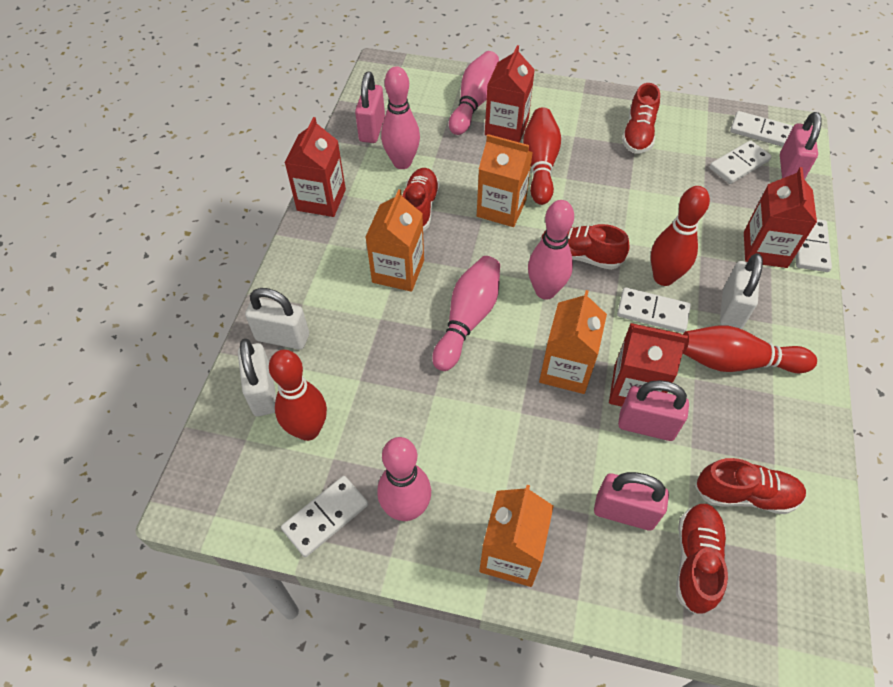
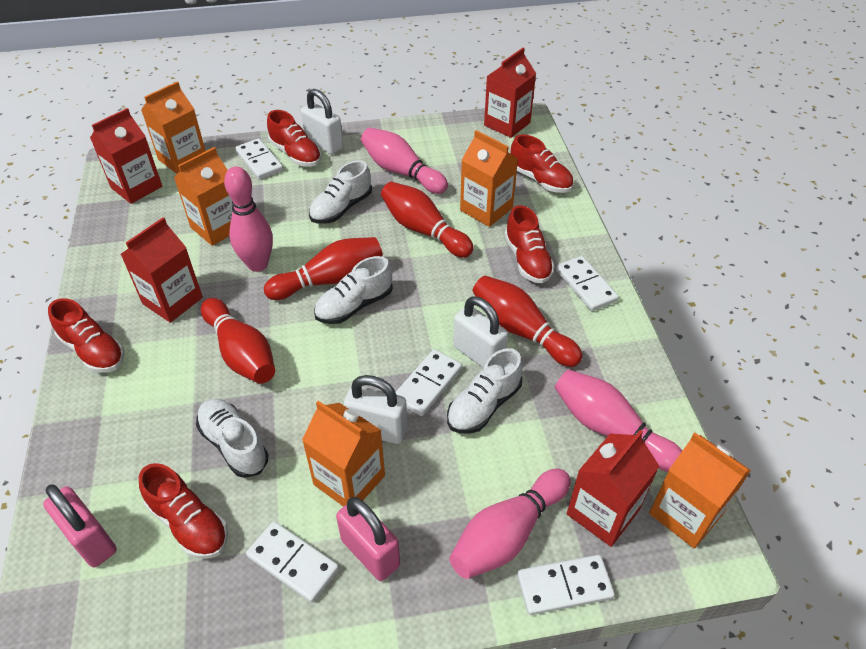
orange carton: [366,189,424,292] [477,134,533,227] [479,485,554,587] [539,290,607,394] = 4 -> [141,81,206,174] [174,147,233,246] [302,401,385,507] [460,130,518,227] [649,433,751,549] = 5
pink bowling pin: [377,437,431,521] [381,66,420,169] [432,256,500,371] [449,51,499,135] [528,200,574,300] = 5 -> [224,166,273,272] [361,128,448,194] [449,469,571,579] [555,369,682,472] = 4
pink padlock: [355,72,385,143] [594,472,669,531] [618,380,689,441] [780,112,822,180] = 4 -> [43,484,117,567] [336,497,400,581] = 2
white shoe: none = 0 -> [196,399,268,478] [309,160,372,224] [314,256,393,324] [447,348,523,434] = 4

